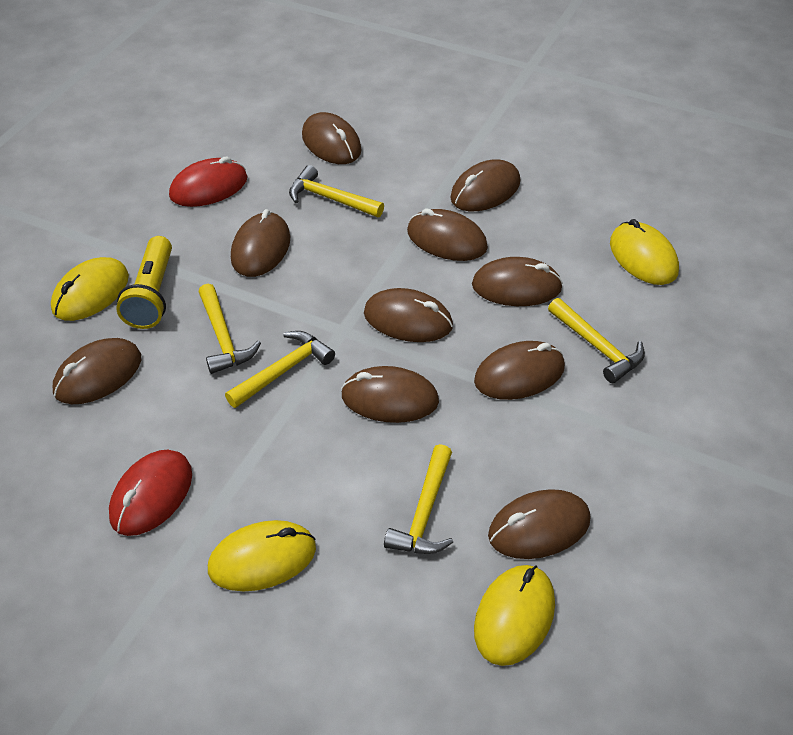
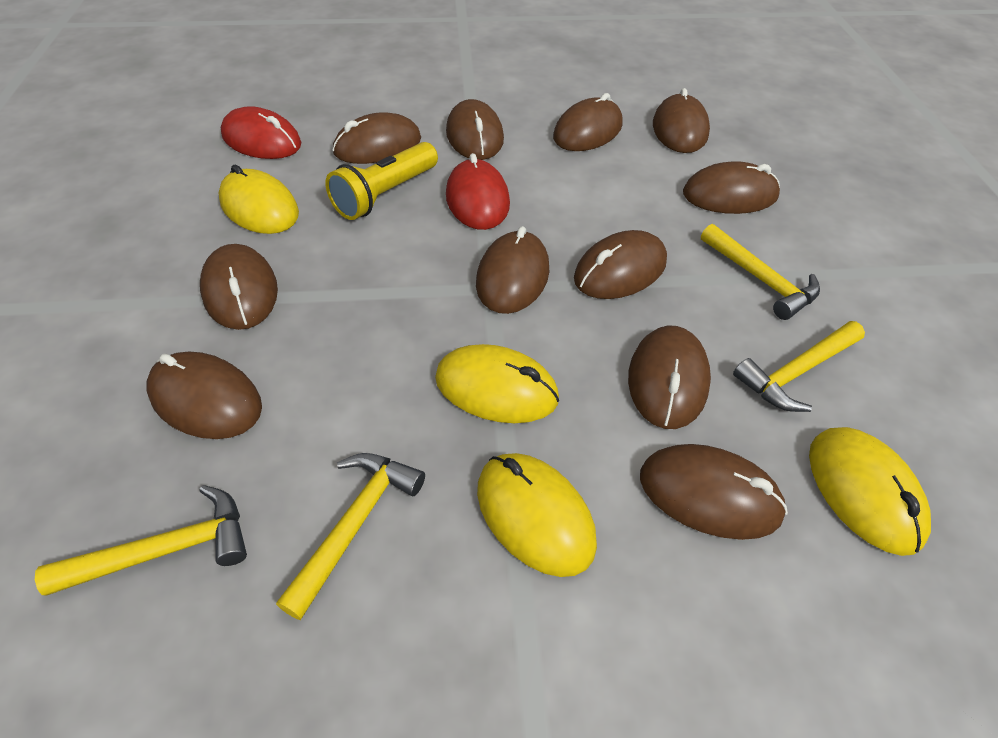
brown mouse: [53,338,141,404] [231,209,290,277] [302,112,362,164] [341,366,439,423] [364,288,453,342] [407,208,488,261] [450,159,520,211] [472,257,563,306] [474,341,565,400] [488,489,590,559] = 10 -> [146,352,262,439] [200,244,278,330] [332,112,421,164] [446,99,504,160] [476,226,549,314] [553,93,623,151] [574,230,667,299] [628,325,711,429] [640,444,788,540] [653,88,710,153] [683,161,780,214] = 11
yellow hammer: [199,284,261,374] [225,331,335,408] [289,165,384,217] [384,444,453,554] [548,298,645,383] = 5 -> [35,485,247,596] [276,453,425,620] [701,224,820,320] [733,321,865,412] = 4

